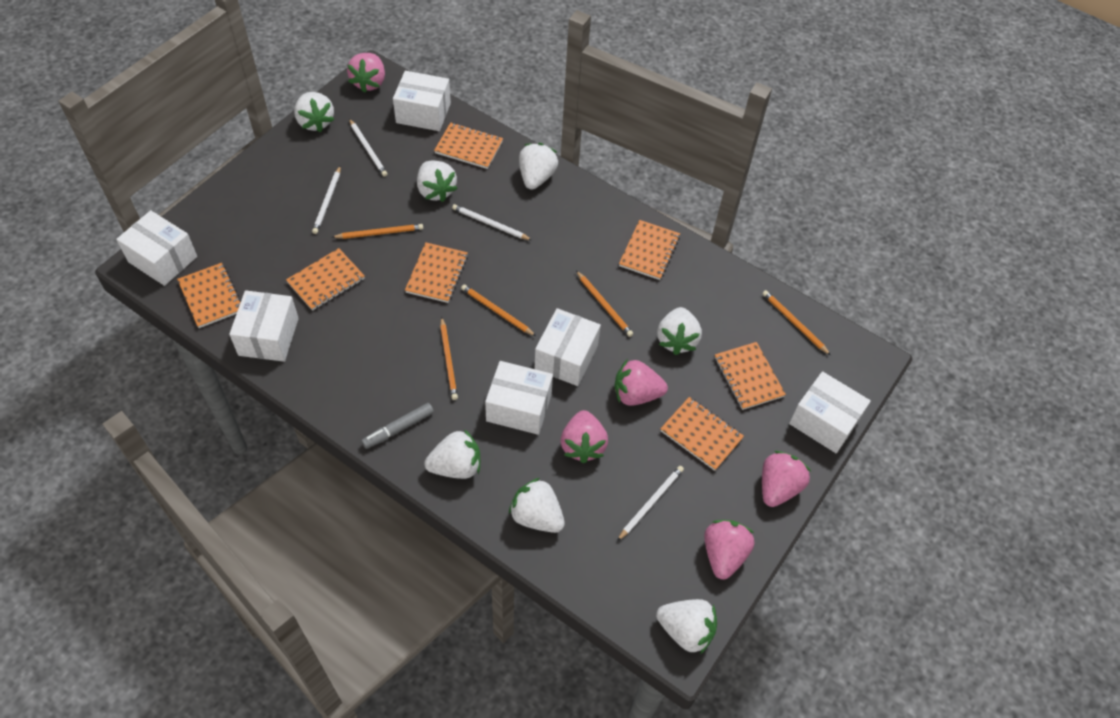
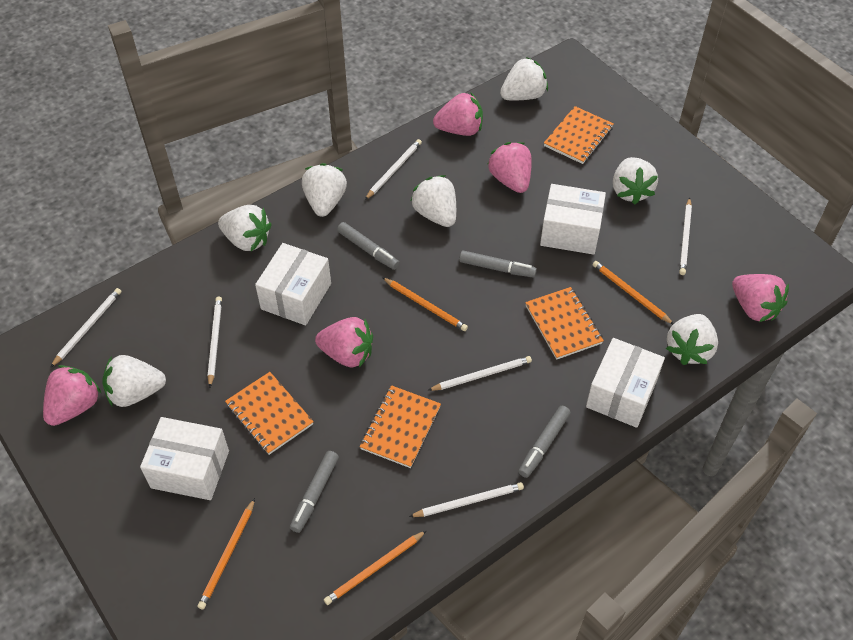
grey marker: [361,403,434,449] = 1 -> [290,451,339,533] [337,222,399,270] [459,250,537,278] [518,406,571,478] = 4
orange notebook: [177,263,241,328] [286,248,365,311] [405,242,468,303] [434,123,503,169] [619,220,680,280] [660,397,744,471] [715,342,786,410] = 7 -> [225,372,314,455] [360,385,441,468] [525,287,604,360] [544,106,614,164] = 4
orange pencil: [332,224,423,239] [440,317,458,400] [461,284,536,336] [576,271,633,337] [763,290,831,355] = 5 -> [197,498,255,610] [324,530,427,605] [382,277,468,331] [593,261,674,324] = 4
white box: [116,210,197,286] [229,290,299,362] [393,71,451,131] [485,361,553,435] [535,308,601,386] [789,371,871,453] = 6 -> [140,417,229,500] [255,243,331,325] [540,184,606,255] [586,338,665,428] = 4
white pencil: [312,166,341,234] [349,119,387,177] [452,204,532,240] [617,466,684,541] = 4 -> [50,288,121,368] [208,296,222,388] [365,139,422,200] [409,482,524,517] [428,356,532,391] [679,197,692,275] = 6

